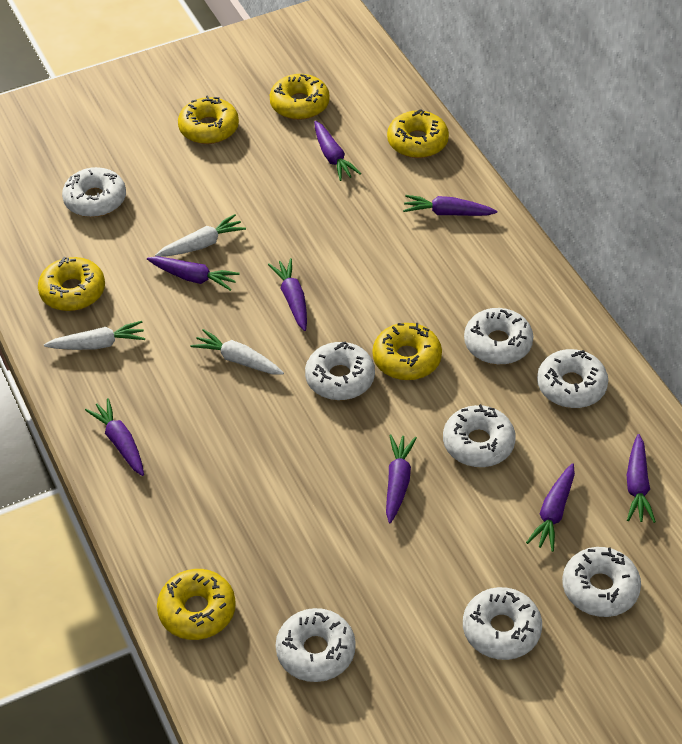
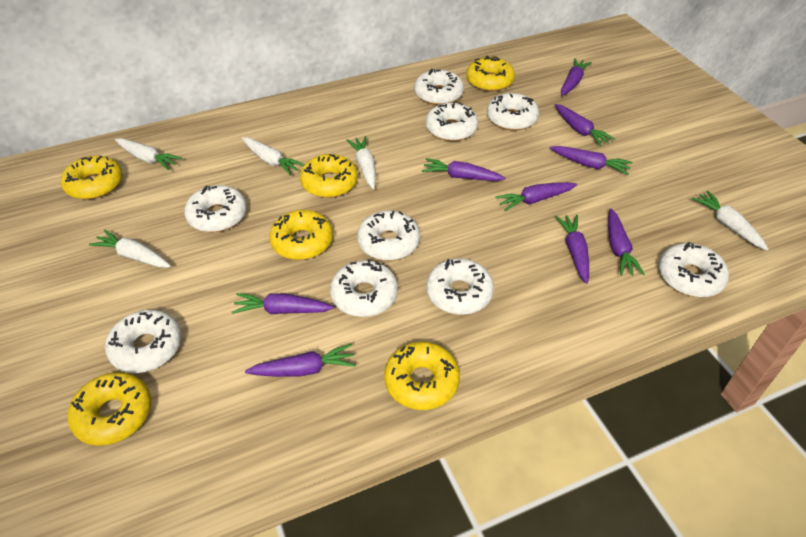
purple carrot: [85,398,144,476] [147,256,240,291] [268,258,307,331] [314,121,361,181] [386,435,417,523] [403,195,497,216] [526,463,575,552] [627,434,656,523] = 8 -> [232,293,334,314] [245,344,356,377] [422,158,506,181] [495,182,577,211] [550,146,632,175] [555,104,615,147] [555,215,589,284] [561,58,592,96] [608,208,645,276] = 9
white carrot: [44,321,145,350] [155,214,246,257] [190,329,284,375] = 3 -> [89,229,171,268] [115,138,182,170] [242,137,305,176] [346,136,376,189] [692,191,769,251] = 5
white donut: [62,167,126,217] [276,608,356,682] [305,341,375,400] [443,404,516,467] [463,587,542,660] [464,308,533,365] [537,349,608,408] [562,547,641,617] = 8 -> [105,310,182,373] [184,185,247,232] [330,259,398,317] [357,210,420,261] [414,69,464,105] [425,102,478,141] [426,258,494,315] [487,93,539,131] [659,242,729,297] = 9

